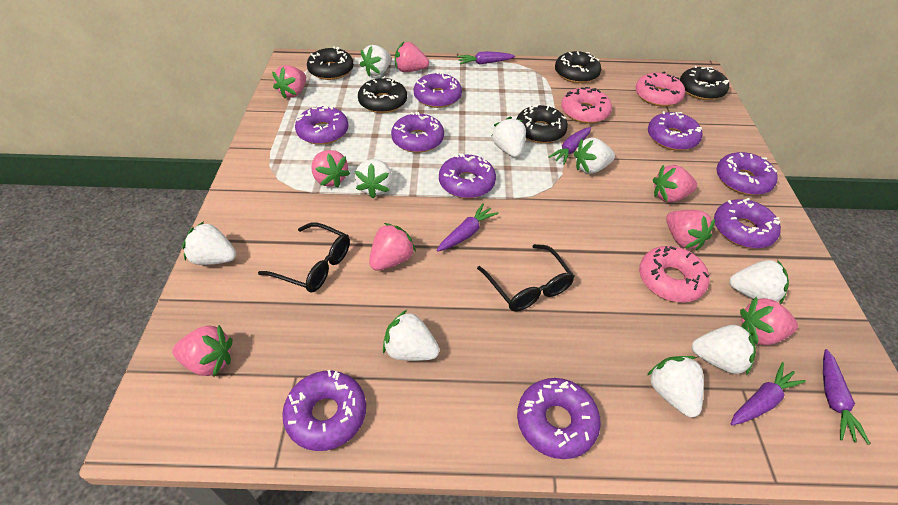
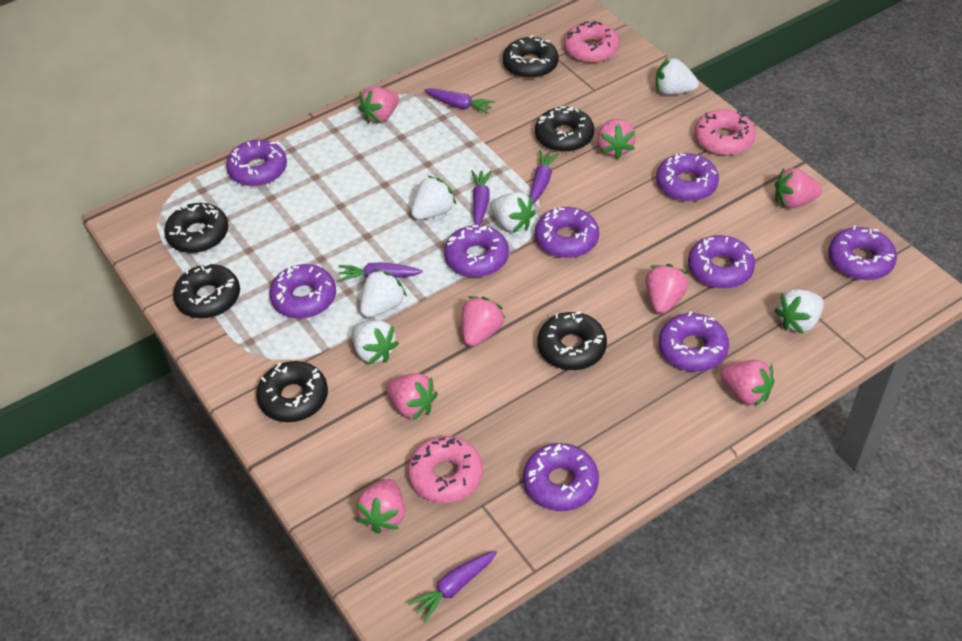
black donut: [307,46,354,80] [358,76,407,113] [516,105,568,143] [555,51,601,83] [680,66,729,100] = 5 -> [164,203,228,253] [173,262,240,318] [256,361,328,422] [503,35,559,79] [535,106,594,152] [537,311,607,370] = 6
black glasses: [258,222,350,293] [477,244,575,311] = 2 -> none = 0
white strawberry: [182,221,236,265] [355,159,392,198] [360,45,391,77] [383,310,440,361] [491,117,526,157] [574,138,615,174] [647,356,704,417] [692,325,756,376] [729,260,789,304] = 9 -> [352,320,399,365] [360,269,407,317] [411,176,456,220] [490,192,536,233] [656,58,699,95] [774,289,824,334] = 6

